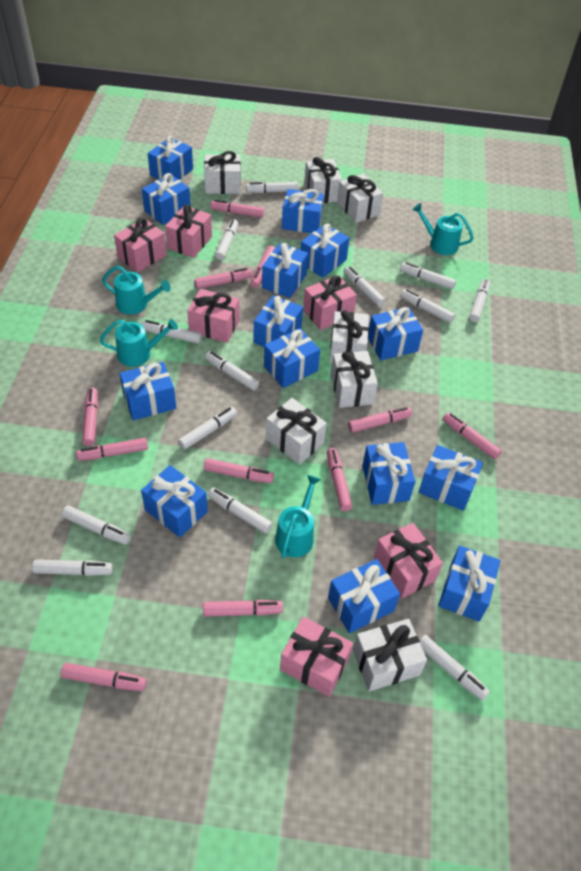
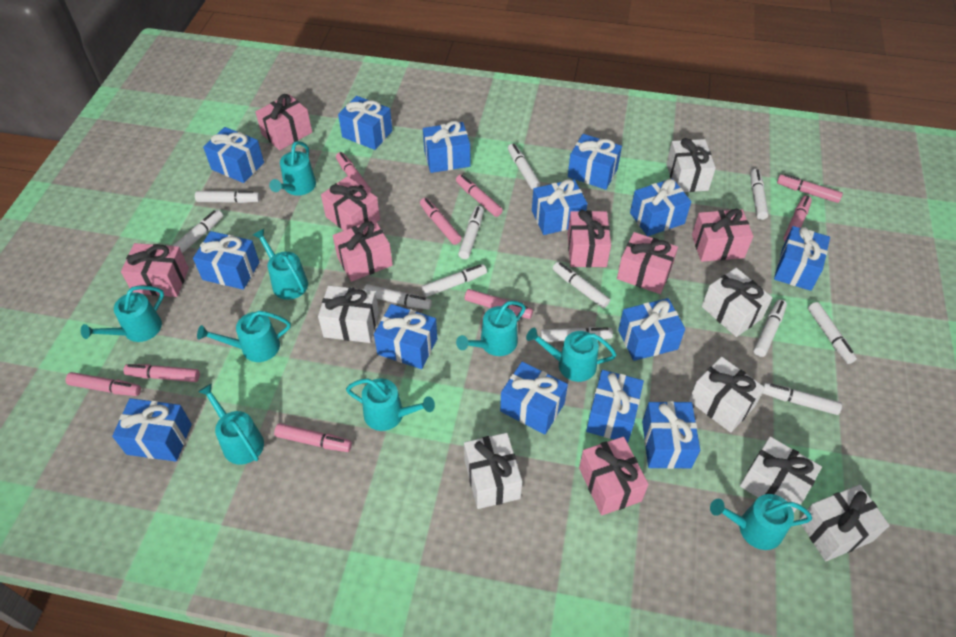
pink gift: [114,218,167,272] [165,204,212,258] [187,289,239,343] [280,616,353,697] [303,275,357,330] [374,523,443,598] = 6 -> [121,243,189,297] [255,94,312,150] [321,176,380,231] [333,219,393,282] [568,210,611,267] [579,437,649,515] [617,232,678,294] [692,209,753,262] = 8
pink marker: [61,663,146,691] [76,438,148,461] [82,388,98,446] [194,268,252,289] [203,600,283,616] [204,458,274,483] [210,200,264,217] [250,245,275,288] [327,448,353,511] [348,407,412,433] [443,412,502,459] = 11 -> [66,372,141,396] [123,364,200,382] [274,423,352,452] [336,152,371,192] [420,198,462,245] [456,174,503,217] [465,289,533,319] [777,174,843,203] [783,195,812,241] = 9
turquoise watering can: [100,319,178,367] [102,266,171,314] [275,475,321,558] [412,203,474,255] = 4 -> [81,285,164,342] [197,311,291,362] [198,383,264,465] [253,229,308,300] [269,141,316,196] [346,378,435,431] [456,301,526,356] [526,328,617,382] [710,494,812,550] = 9
white marker: [32,559,113,576] [62,506,131,545] [141,320,202,344] [178,407,237,450] [205,351,259,390] [208,488,272,533] [215,219,238,260] [246,182,298,193] [343,266,386,307] [400,262,456,289] [400,289,455,323] [420,635,490,701] [469,278,490,322] = 13 -> [172,210,223,253] [195,191,260,203] [364,284,432,310] [421,264,487,297] [458,206,484,259] [508,144,540,190] [540,327,613,342] [553,262,610,308] [750,169,769,220] [754,299,787,357] [763,383,842,415] [808,302,857,364] = 12

